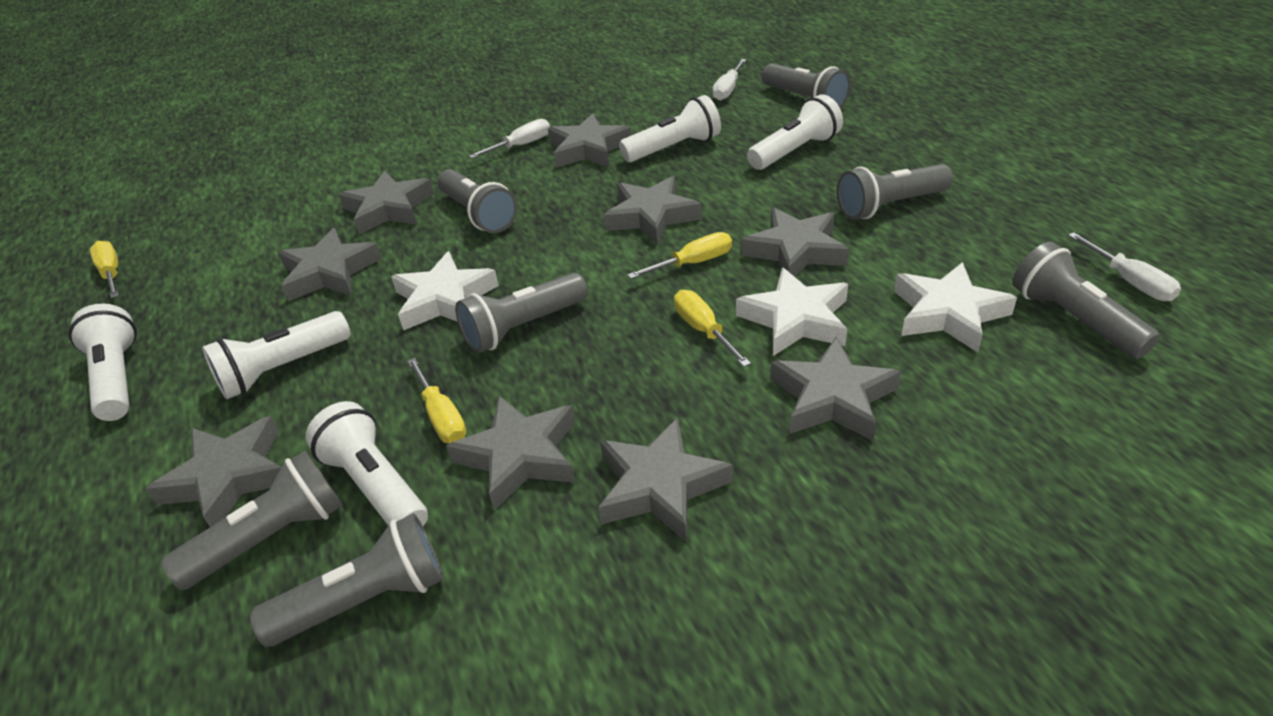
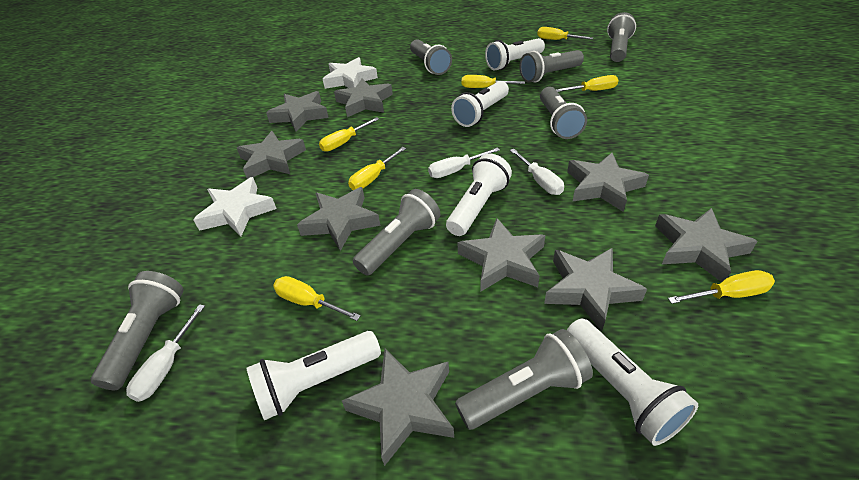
white star: [391,251,499,330] [736,267,848,356] [894,262,1017,352] = 3 -> [193,177,277,237] [323,57,378,89] = 2
yellow screwdriver: [90,241,119,298] [407,358,467,444] [627,232,732,279] [674,290,751,367] = 4 -> [273,276,361,321] [319,117,379,152] [348,147,406,190] [462,75,525,88] [537,27,593,40] [555,75,619,92] [668,270,775,304] = 7

